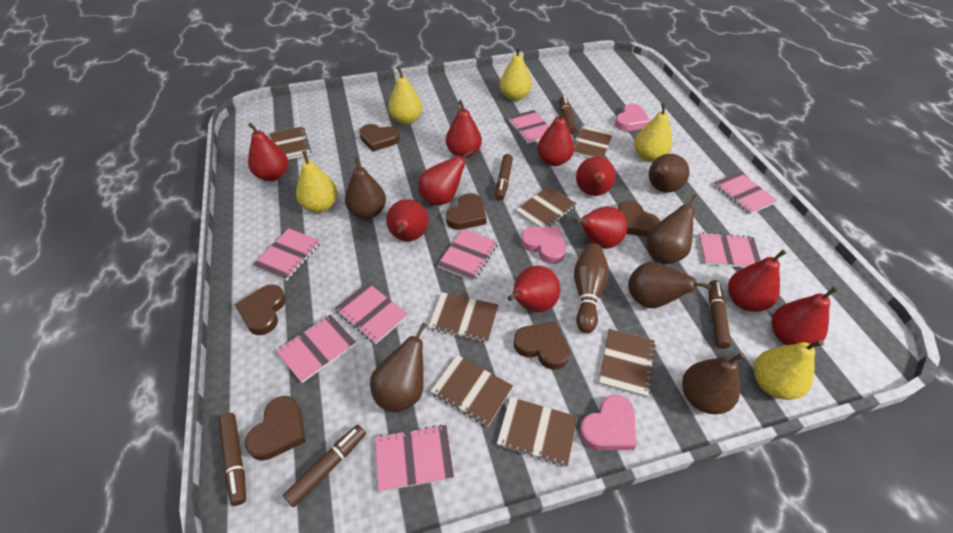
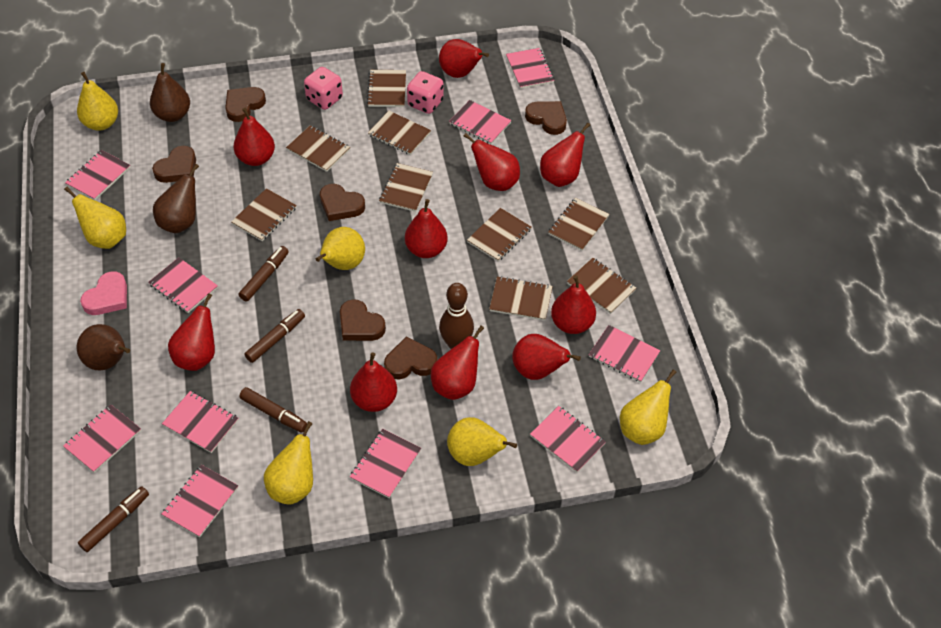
brown marker: [218,413,246,506] [283,425,366,507] [495,154,513,201] [559,96,577,134] [709,280,731,349] = 5 -> [78,486,149,552] [239,246,289,302] [239,387,307,433] [244,309,305,363] = 4
brown notebook: [270,126,311,160] [428,292,499,343] [430,355,513,427] [497,397,578,467] [515,186,577,227] [573,125,613,158] [599,329,656,398] = 7 -> [231,188,297,241] [286,125,350,172] [367,70,406,107] [368,111,431,155] [379,163,433,212] [467,208,531,262] [489,276,553,321] [548,198,609,251] [567,258,636,314] = 9
brown pear: [345,157,386,219] [370,323,427,412] [628,262,711,308] [647,194,698,264] [649,154,690,193] [682,352,745,414] = 6 -> [77,324,130,370] [150,63,190,122] [153,164,199,233] = 3
pink dice: none = 0 -> [304,67,343,110] [407,71,444,114] = 2
pink heart: [521,227,566,264] [579,395,636,450] [615,104,650,131] = 3 -> [80,271,127,315] = 1
pink notebook: [253,228,321,281] [276,314,356,383] [334,282,408,344] [375,424,454,492] [437,229,498,282] [507,110,549,144] [698,232,761,268] [713,171,778,215] = 8 -> [63,404,141,473] [65,150,131,200] [148,257,218,313] [162,391,239,453] [162,465,238,537] [350,429,421,498] [449,100,512,144] [506,48,554,89] [530,406,606,472] [589,325,661,383] = 10
yellow pear: [296,151,338,213] [388,67,422,124] [500,46,532,101] [635,103,672,162] [754,340,824,400] = 5 -> [64,187,126,249] [77,72,118,131] [264,421,313,505] [316,227,365,270] [447,417,517,466] [620,369,677,445] = 6

